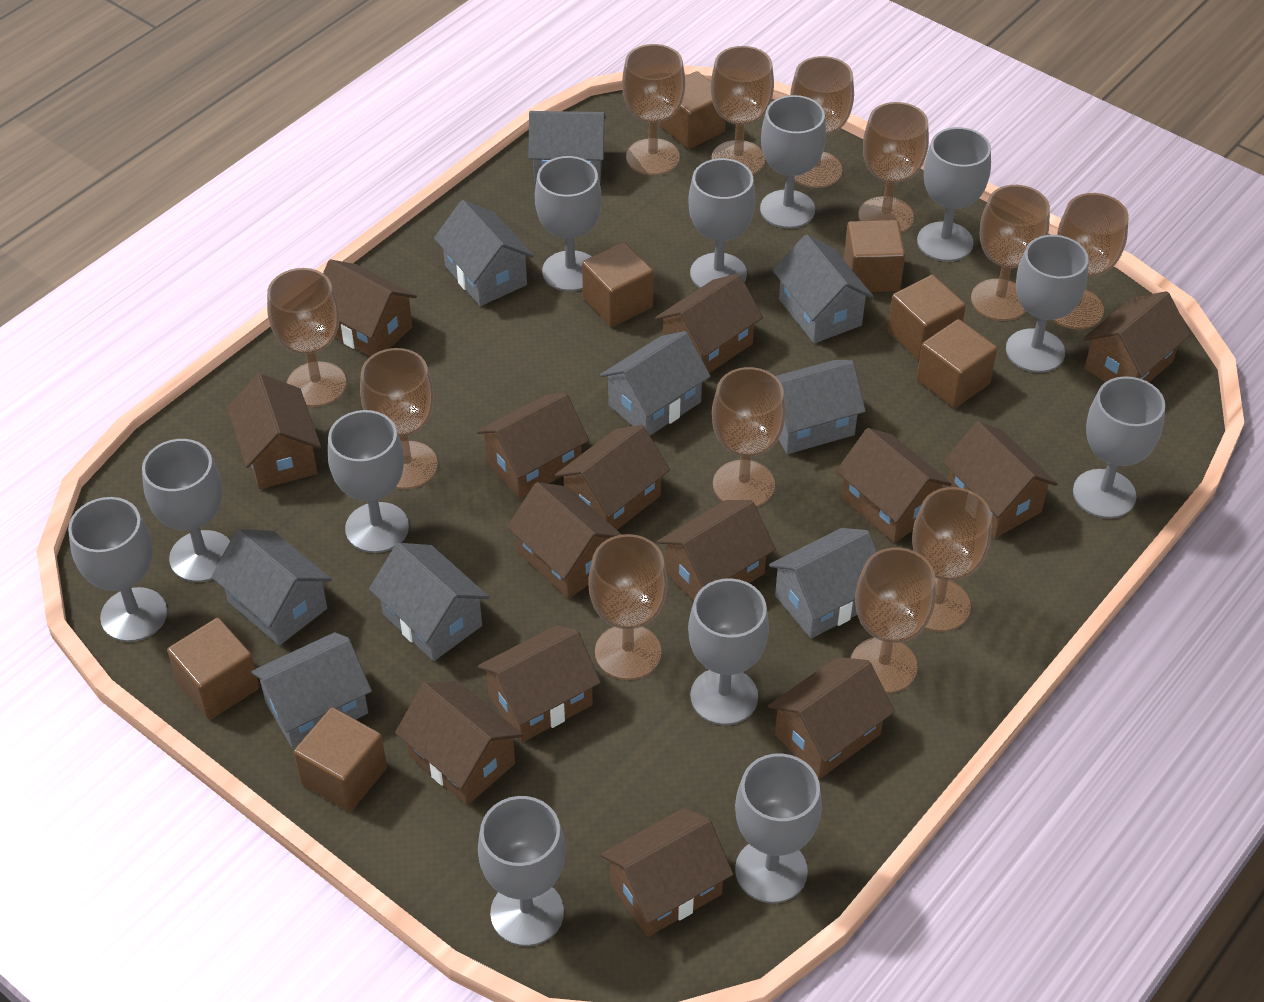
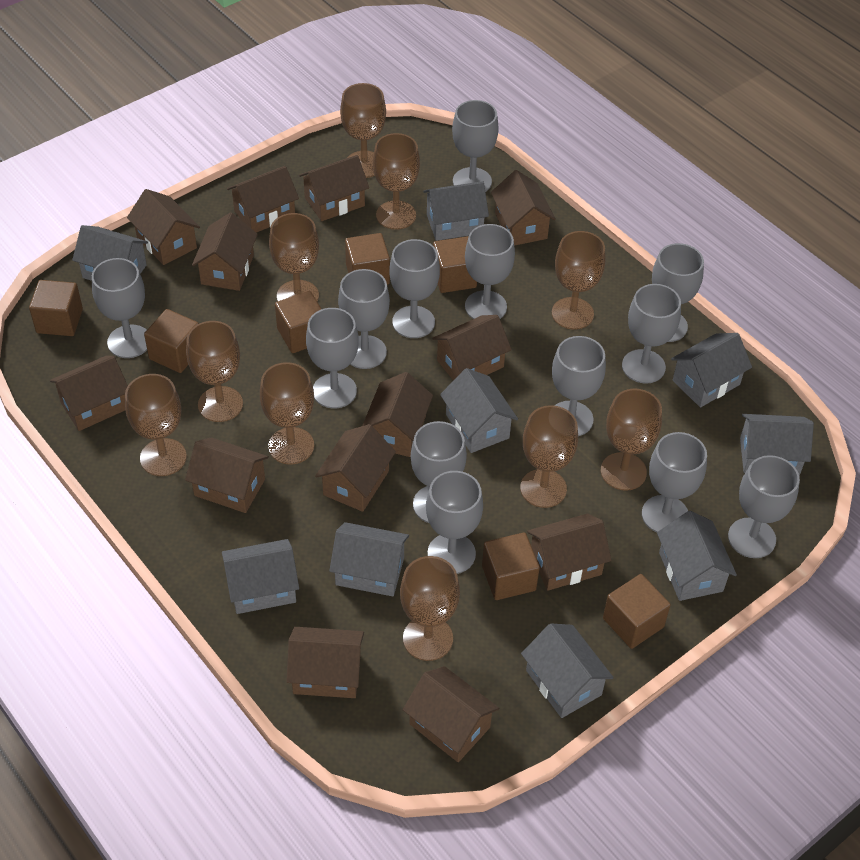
brown goblet: [267,268,346,407] [360,348,438,489] [588,534,668,680] [622,44,685,175] [711,46,774,175] [712,367,786,507] [790,56,854,188] [851,548,936,694] [858,102,929,233] [912,487,992,632] [971,185,1050,321] [1053,193,1129,329] = 12 -> [125,374,187,476] [186,321,243,422] [260,362,314,465] [269,213,319,302] [340,83,386,178] [373,133,420,230] [400,556,460,661] [520,405,578,508] [552,231,606,329] [601,388,662,491] = 10
brown house: [227,374,321,489] [323,259,417,357] [395,681,523,805] [477,393,589,499] [478,625,601,742] [507,482,622,599] [555,425,670,530] [601,808,733,937] [655,273,763,373] [657,500,776,601] [768,657,895,779] [836,428,952,543] [943,421,1058,538] [1083,291,1191,382] = 14 -> [50,356,128,431] [127,189,200,265] [185,437,269,513] [192,213,258,291] [227,166,299,233] [286,627,364,698] [299,155,369,221] [315,424,396,512] [362,372,433,457] [403,666,499,762] [432,315,512,381] [491,170,556,246] [527,514,612,591] = 13
grey goblet: [68,497,167,642] [142,439,230,582] [328,410,409,553] [478,796,566,946] [535,156,602,291] [688,158,755,288] [688,578,769,725] [735,753,822,903] [760,95,826,229] [917,127,991,262] [1006,235,1089,373] [1073,376,1165,519] = 12 -> [92,258,147,358] [306,308,359,408] [338,269,390,369] [390,239,440,338] [411,421,467,523] [426,471,483,574] [452,100,499,192] [465,224,515,319] [552,336,606,436] [622,284,681,384] [642,432,707,532] [652,243,704,342] [728,455,800,558] = 13

